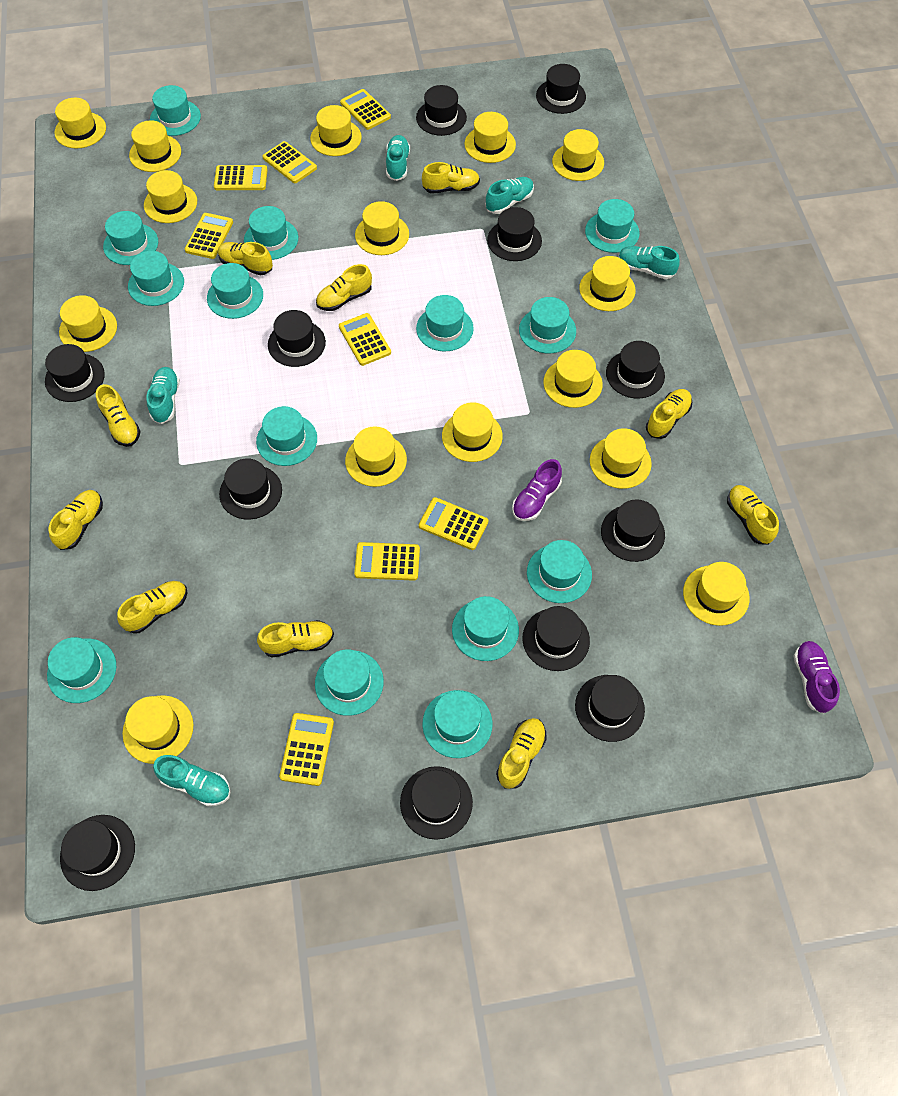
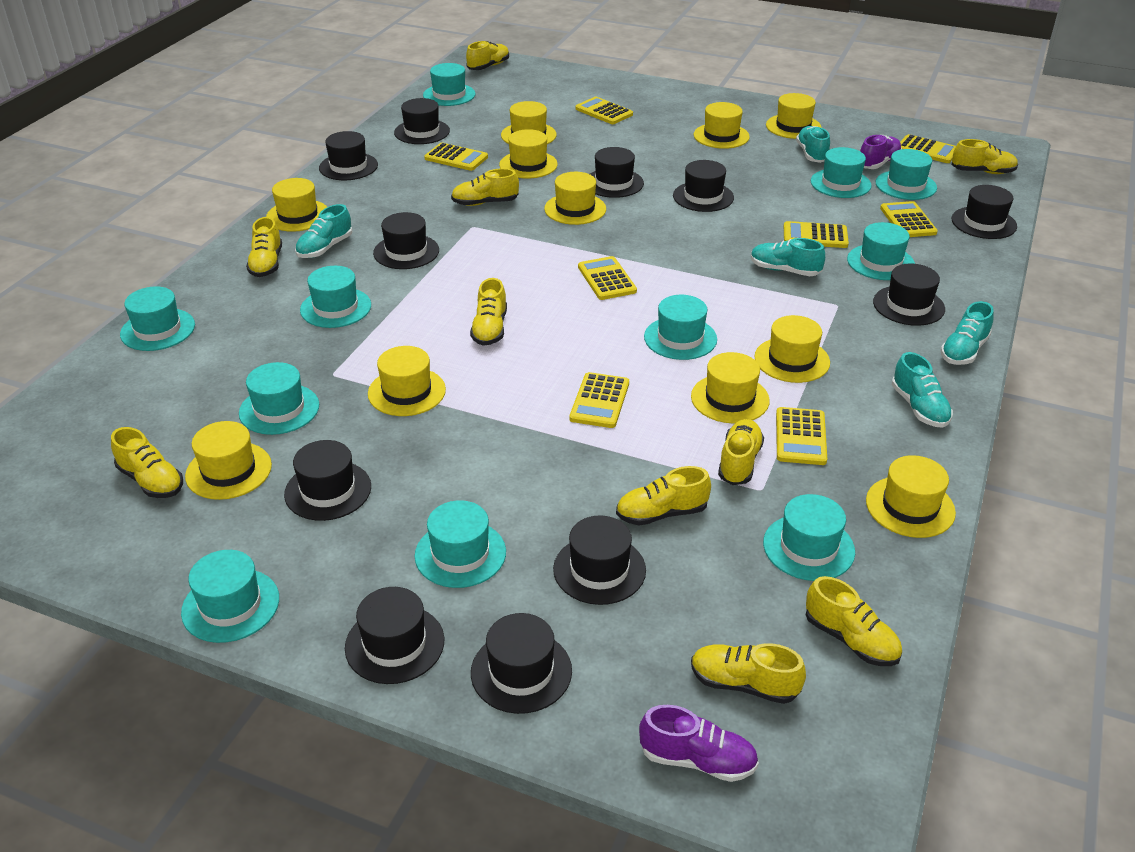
black hat: [45,344,105,402] [60,815,135,891] [219,458,282,520] [268,310,326,367] [400,766,473,840] [416,85,467,136] [487,207,542,261] [522,606,590,671] [536,64,586,114] [575,675,645,742] [601,499,665,562] [606,341,665,399] = 12 -> [284,440,371,521] [319,131,378,180] [345,587,444,684] [373,212,439,269] [394,98,450,144] [471,613,572,714] [553,516,646,605] [590,147,644,198] [673,160,734,212] [873,263,945,326] [952,185,1017,239] = 11
turquoise hat: [47,637,116,703] [103,211,158,265] [128,251,184,306] [150,85,201,136] [207,263,263,319] [244,206,298,260] [256,406,317,466] [315,649,384,716] [416,295,474,352] [422,690,492,758] [452,596,519,661] [519,297,576,354] [527,540,592,603] [585,199,640,253] = 14 -> [120,286,195,351] [181,550,279,643] [239,362,319,435] [300,266,371,328] [415,500,506,588] [423,63,476,106] [644,295,717,360] [763,494,855,581] [811,147,872,198] [847,222,915,280] [876,149,937,200] = 11
yellow hat: [54,98,106,148] [59,295,117,352] [122,695,193,764] [129,120,181,172] [144,170,197,223] [310,105,362,156] [345,426,407,487] [355,201,409,255] [442,402,503,462] [464,112,516,163] [543,350,603,408] [552,129,604,181] [579,256,636,311] [590,428,652,489] [683,562,750,626] = 15 -> [185,421,272,500] [266,178,327,232] [368,346,446,416] [499,129,558,178] [501,101,557,144] [544,172,606,225] [691,352,770,423] [693,102,750,149] [754,315,830,383] [766,93,822,139] [866,455,956,538] = 11

